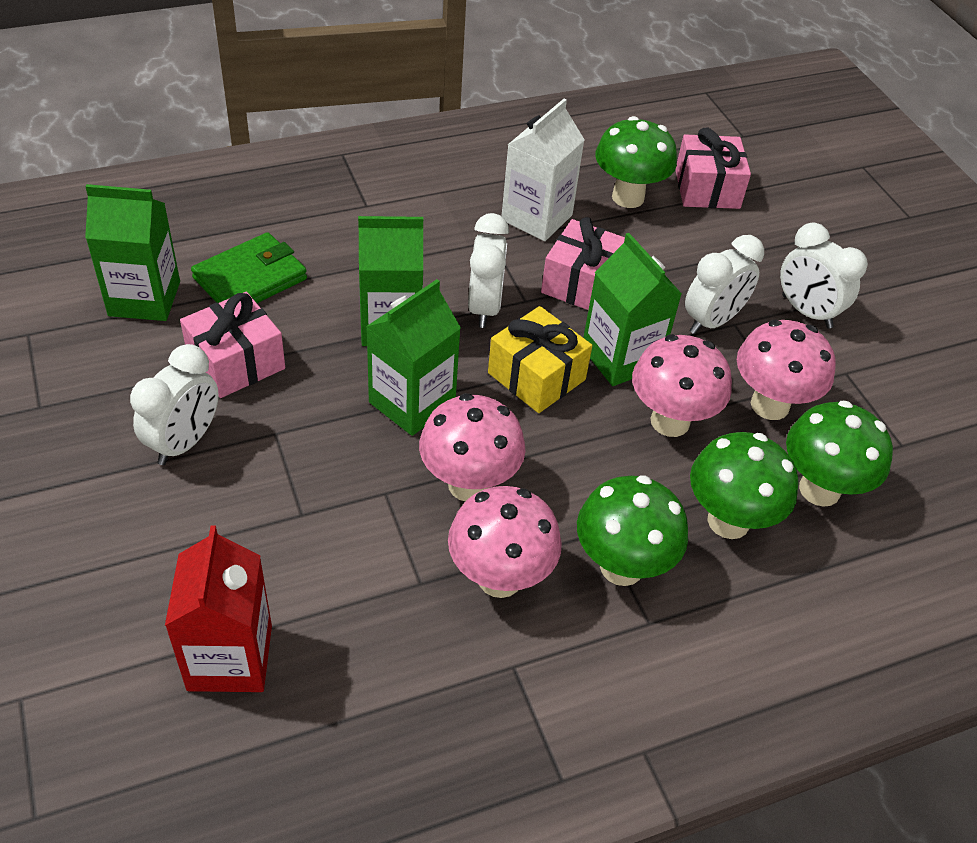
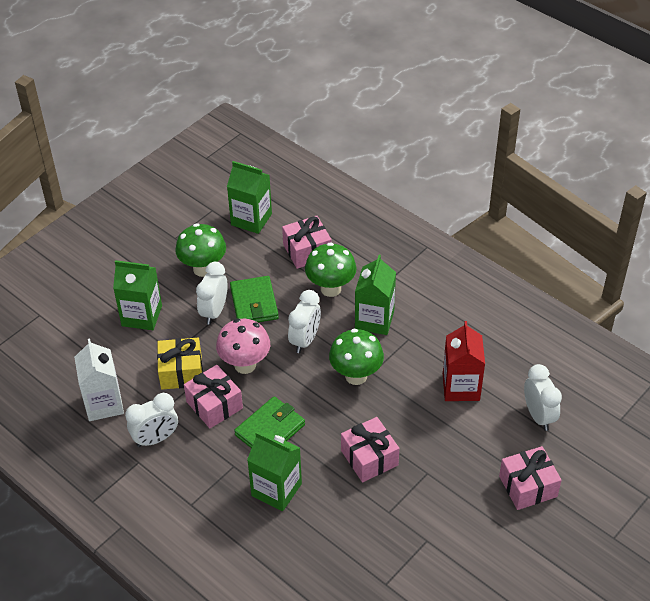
green mushroom: [577,475,688,586] [595,116,677,208] [690,432,798,539] [786,400,893,507] = 4 -> [175,223,226,277] [305,242,356,297] [329,329,384,385] = 3
green wallet: [191,232,307,303] = 1 -> [230,276,279,322] [234,397,305,448] = 2
pink gift: [180,292,285,398] [541,217,625,310] [675,128,751,209] = 3 -> [184,365,243,428] [282,216,332,269] [341,417,399,482] [499,446,562,510] = 4
pink mushroom: [419,393,526,501] [448,486,562,598] [632,334,732,437] [737,320,836,420] = 4 -> [216,319,270,374] = 1

